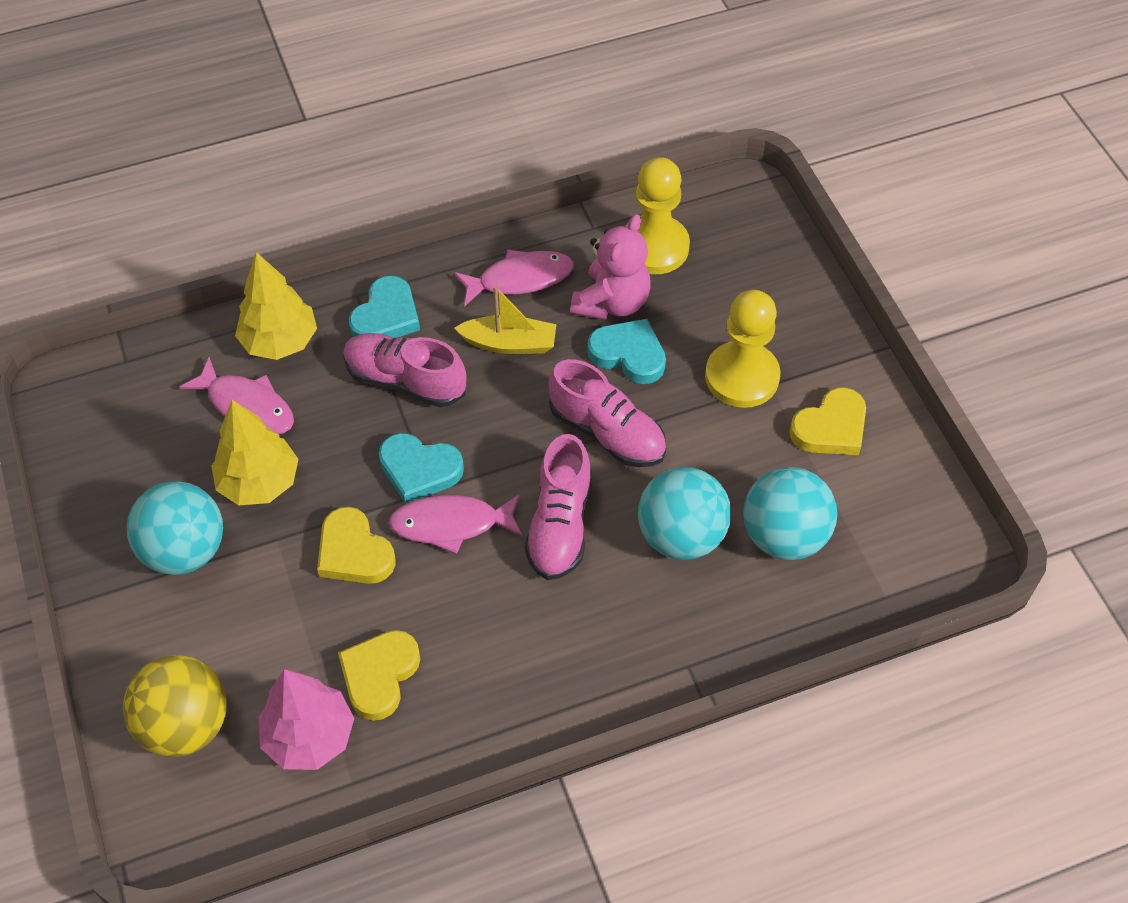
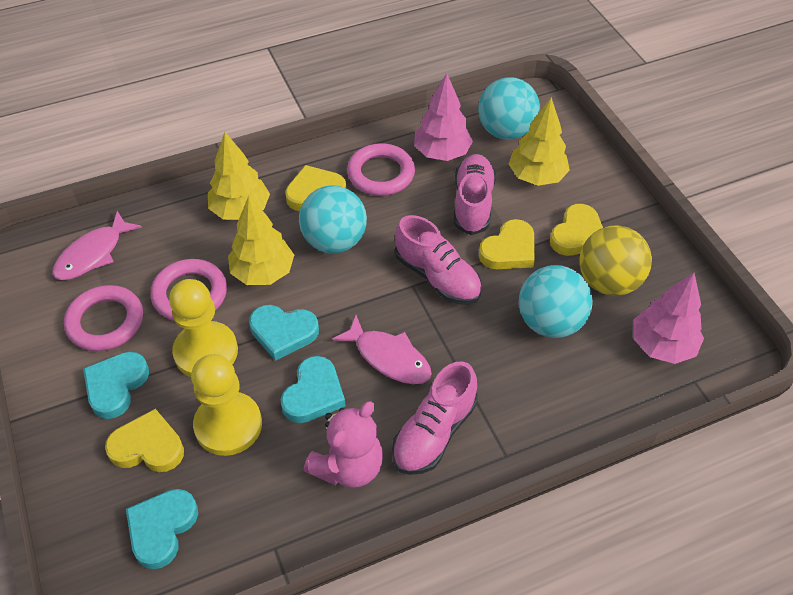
pink fish: [179,357,294,434] [388,494,523,554] [454,249,574,307] = 3 -> [52,211,142,280] [332,315,432,384] = 2
pink ring: none = 0 -> [64,285,143,351] [150,259,227,321] [347,143,415,196] = 3
pink tree: [259,669,354,770] = 1 -> [414,73,473,161] [633,272,704,364] = 2
turquoise heart: [349,276,420,338] [379,433,464,504] [587,319,666,384] = 3 -> [83,352,149,419] [126,489,198,569] [249,305,319,361] [281,356,346,423] = 4
yellow boat: [454,286,556,354] = 1 -> none = 0
yellow heart: [317,507,396,584] [338,630,420,721] [789,387,866,455] = 3 -> [105,409,184,472] [285,165,346,211] [479,219,535,269] [550,204,603,256] = 4
yellow tree: [211,400,298,505] [235,252,317,360] = 2 -> [208,132,270,220] [228,196,294,285] [509,97,570,186] = 3

